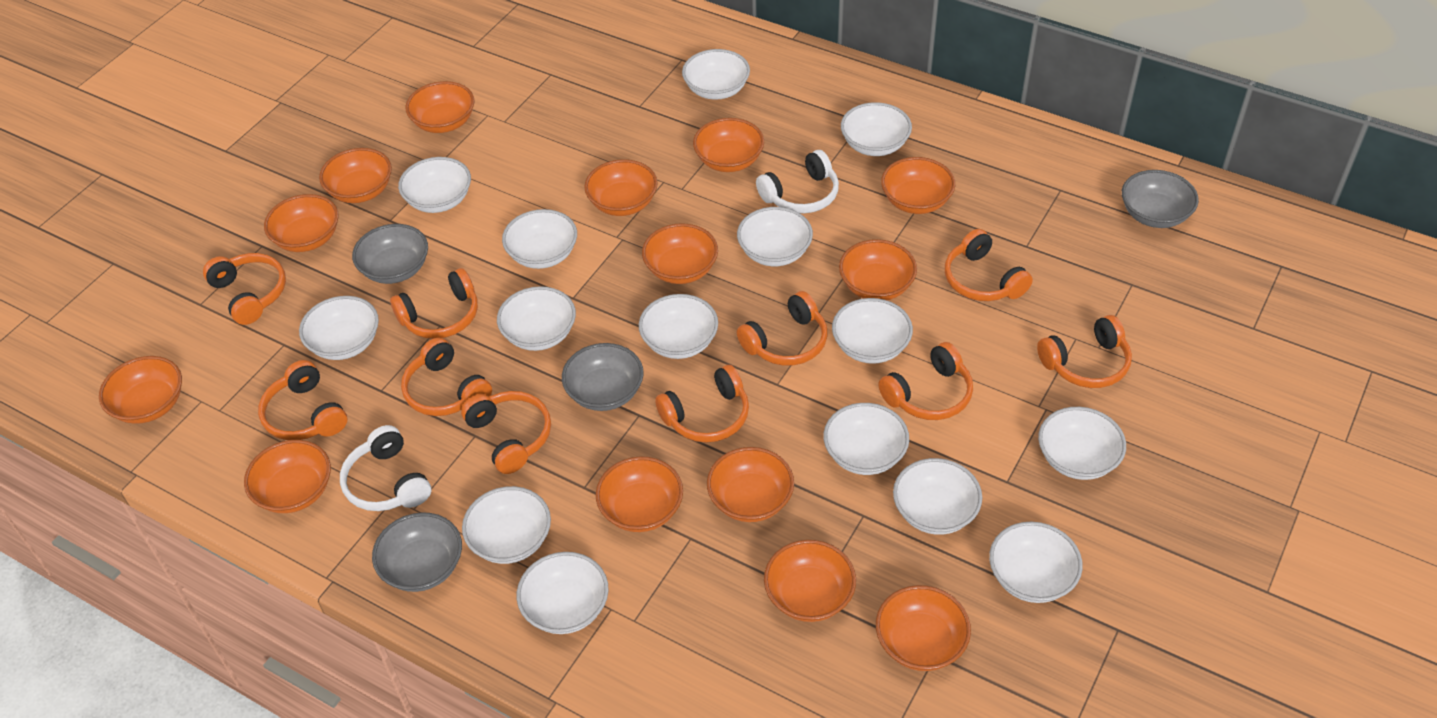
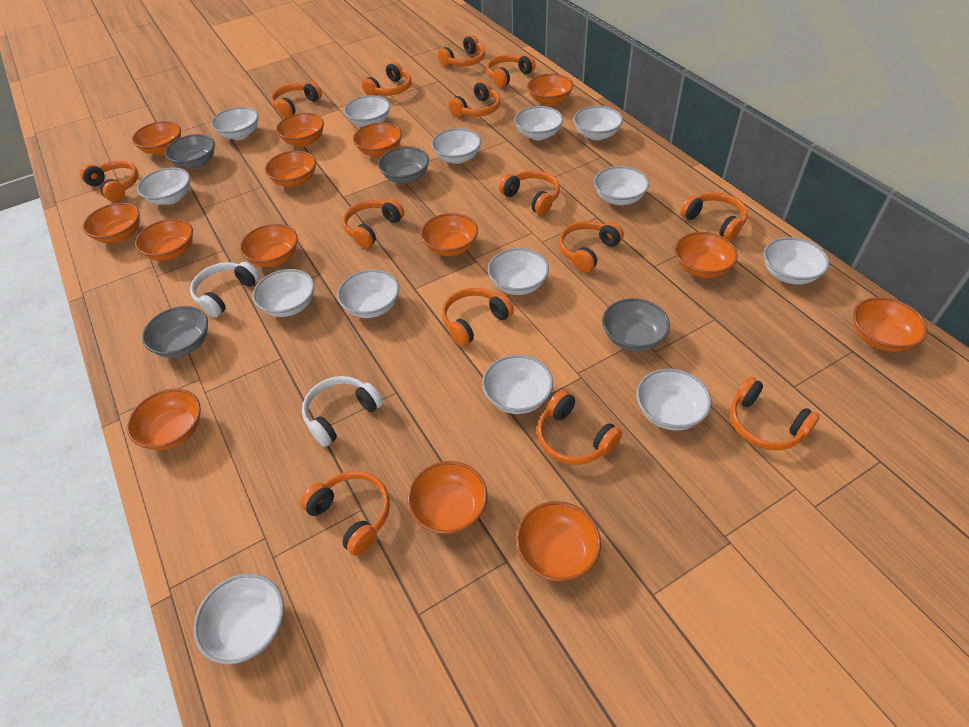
orange headphones: [203,253,286,325] [258,360,347,440] [390,268,478,339] [401,338,492,416] [461,391,551,474] [655,365,749,443] [737,291,827,366] [878,342,973,420] [945,229,1033,301] [1037,315,1132,388] = 10 -> [80,161,139,202] [271,81,322,118] [300,471,390,556] [342,199,404,248] [362,62,412,96] [438,35,485,67] [442,288,514,347] [449,81,500,117] [486,54,536,88] [499,170,560,215] [537,390,622,465] [559,221,624,273] [680,192,748,241] [730,377,820,450] = 14
white bowl: [299,296,379,360] [398,157,471,213] [462,486,551,564] [497,286,576,351] [502,209,577,269] [517,552,609,634] [639,294,718,359] [682,49,750,100] [737,207,813,266] [823,403,909,475] [832,298,913,364] [841,102,912,156] [893,458,982,535] [989,522,1083,603] [1038,407,1126,480] = 15 -> [137,167,190,205] [193,573,284,665] [211,107,259,140] [252,269,315,317] [337,270,399,318] [344,95,390,127] [431,128,481,164] [482,355,553,414] [488,248,549,295] [515,106,563,140] [573,106,623,140] [594,166,649,205] [636,368,712,430] [764,237,830,285] = 14

